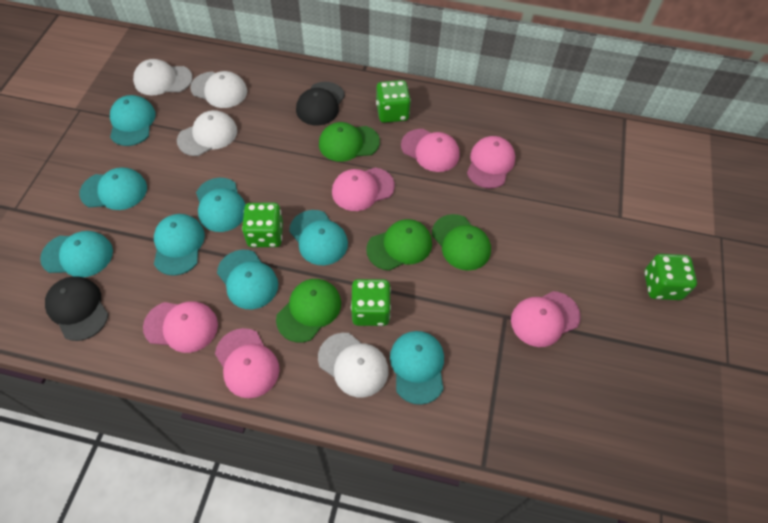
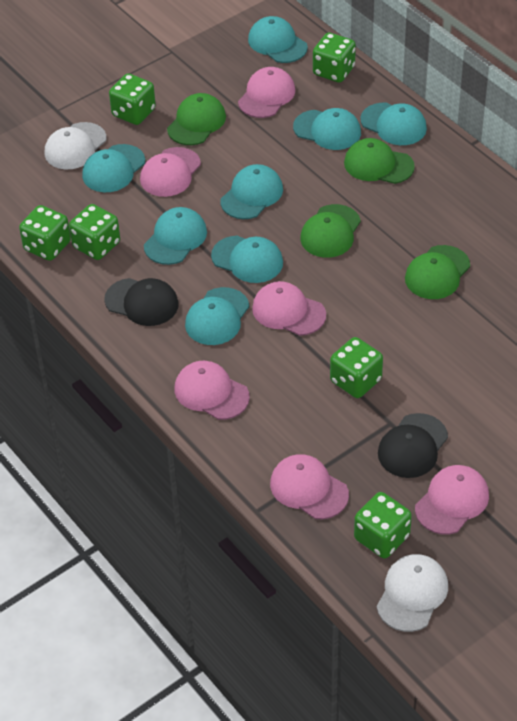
green dice: [242,203,283,247] [351,279,391,326] [376,80,411,123] [644,254,697,300] = 4 -> [19,205,71,261] [69,204,120,260] [109,73,156,125] [313,32,356,83] [330,337,383,398] [354,492,412,558] = 6
white cap: [133,59,193,95] [177,110,237,156] [190,71,247,108] [318,333,389,397] = 4 -> [45,122,107,169] [377,554,448,632] = 2

